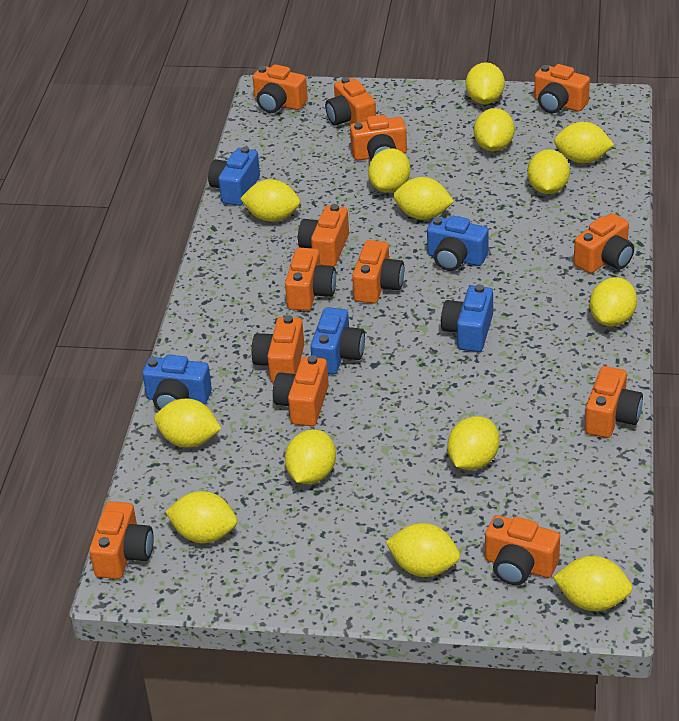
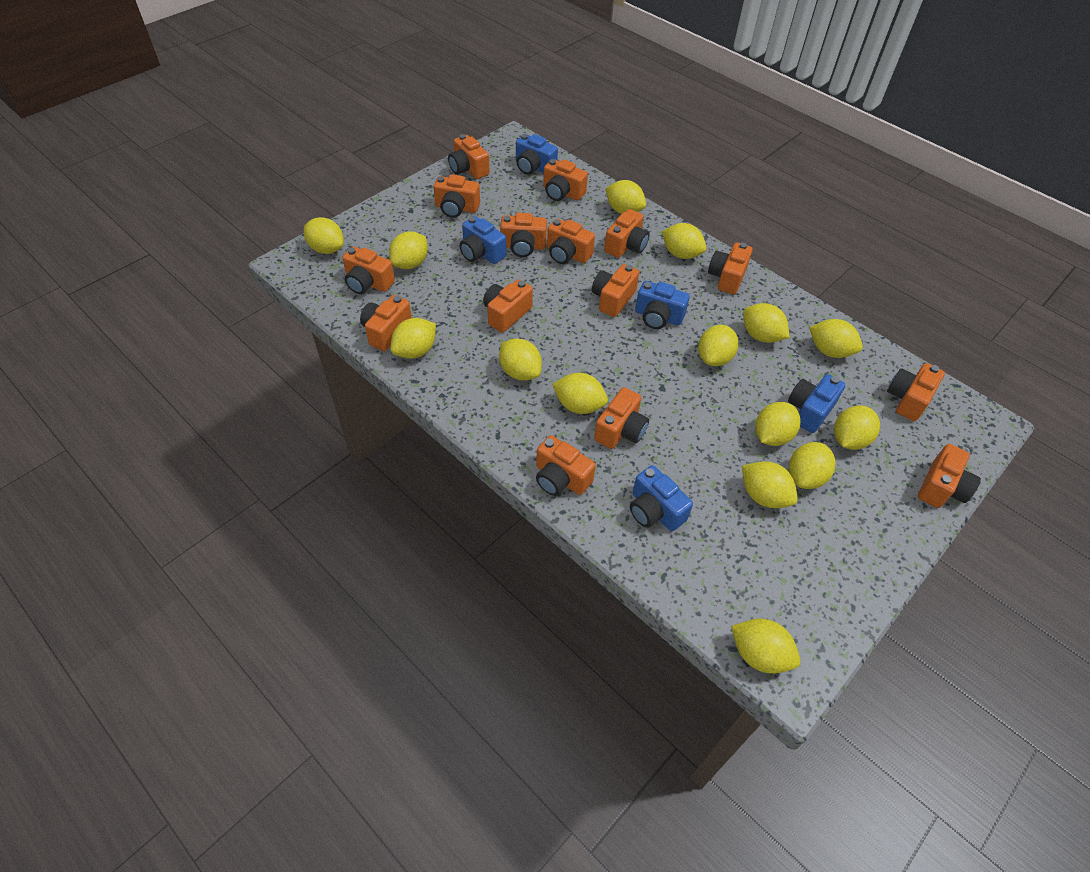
orange camera: [89,501,154,579] [252,315,304,383] [253,64,308,113] [273,355,329,426] [285,248,336,311] [298,204,349,266] [325,77,376,125] [350,115,407,160] [352,240,404,304] [485,515,560,585] [534,64,590,113] [574,213,634,273] [585,366,643,438] = 13 -> [342,247,395,294] [360,295,412,351] [433,174,480,218] [448,134,489,179] [483,279,533,333] [500,213,547,257] [536,435,596,496] [543,159,588,201] [547,219,595,264] [592,264,639,317] [594,387,649,449] [604,209,650,258] [708,243,753,294] [887,363,945,421] [918,444,981,508] = 15
yellow lemon: [154,399,221,448] [165,491,237,543] [240,179,300,222] [285,429,336,484] [368,148,410,193] [386,523,460,577] [393,177,454,220] [448,416,499,470] [466,62,505,104] [474,108,515,151] [528,149,570,194] [553,556,632,611] [554,122,614,163] [590,277,637,327] = 14 -> [304,217,344,254] [389,231,428,269] [391,318,436,359] [499,338,542,380] [552,373,608,414] [605,180,646,214] [662,223,706,259] [698,325,738,366] [731,619,800,674] [742,461,797,508] [743,303,790,343] [755,402,801,446] [789,442,835,489] [809,319,863,358] [834,406,880,450] = 15

